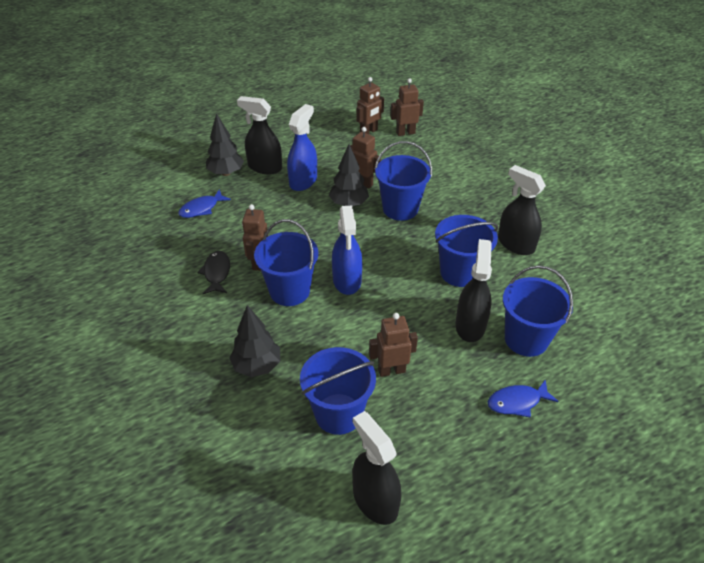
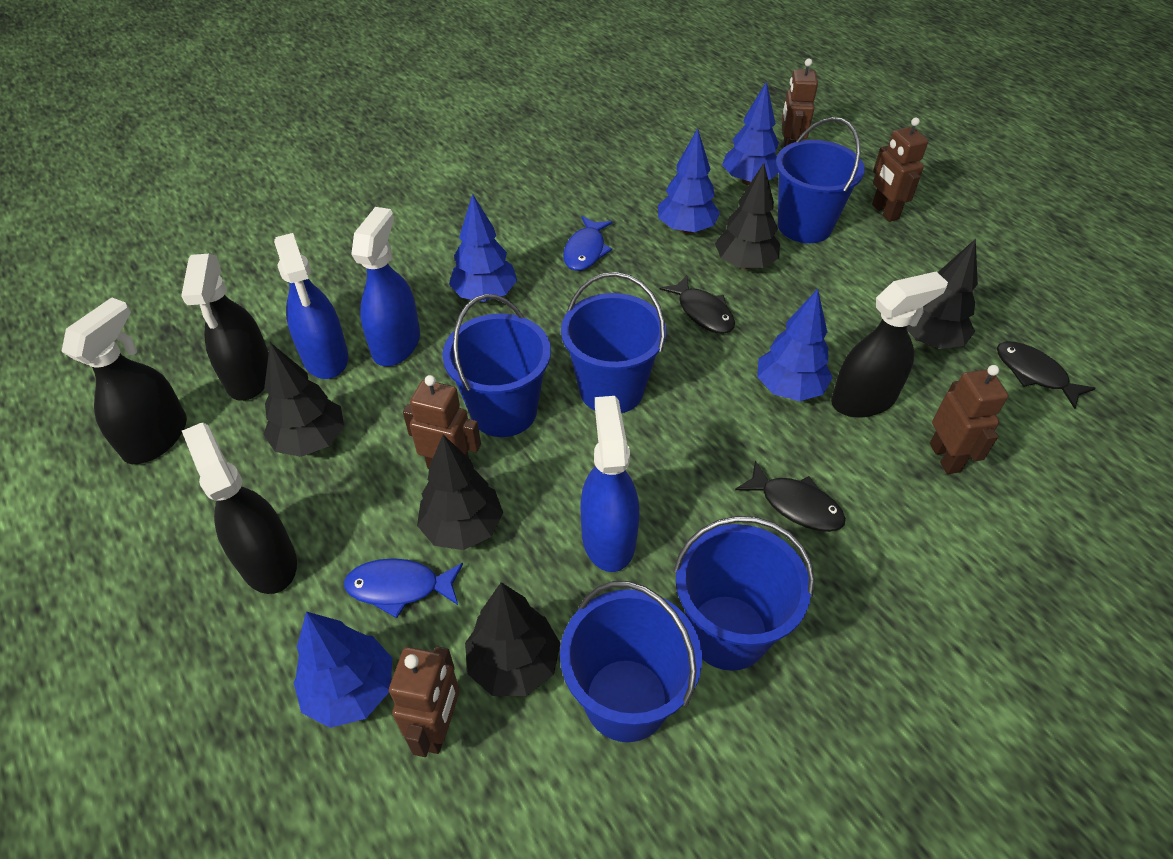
black fish: [197,251,230,294] = 1 -> [660,275,735,334] [735,461,846,532] [997,341,1096,409] = 3
black tree: [206,113,244,176] [229,305,280,377] [329,144,369,206] = 3 -> [263,342,344,457] [417,435,503,550] [465,582,561,696] [715,163,780,269] [907,239,978,349] = 5
blue spray bottle: [287,104,317,191] [332,205,362,295] = 2 -> [274,233,348,379] [351,207,420,366] [580,396,640,572] = 3
blue tree: none = 0 -> [293,612,392,728] [449,194,517,302] [658,128,720,234] [722,81,779,185] [757,289,833,401] = 5

